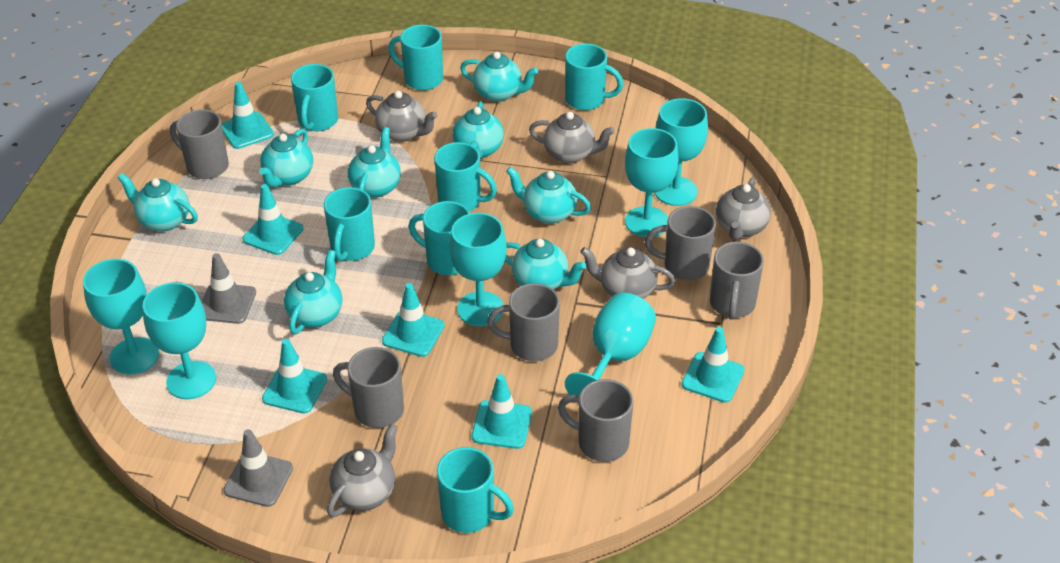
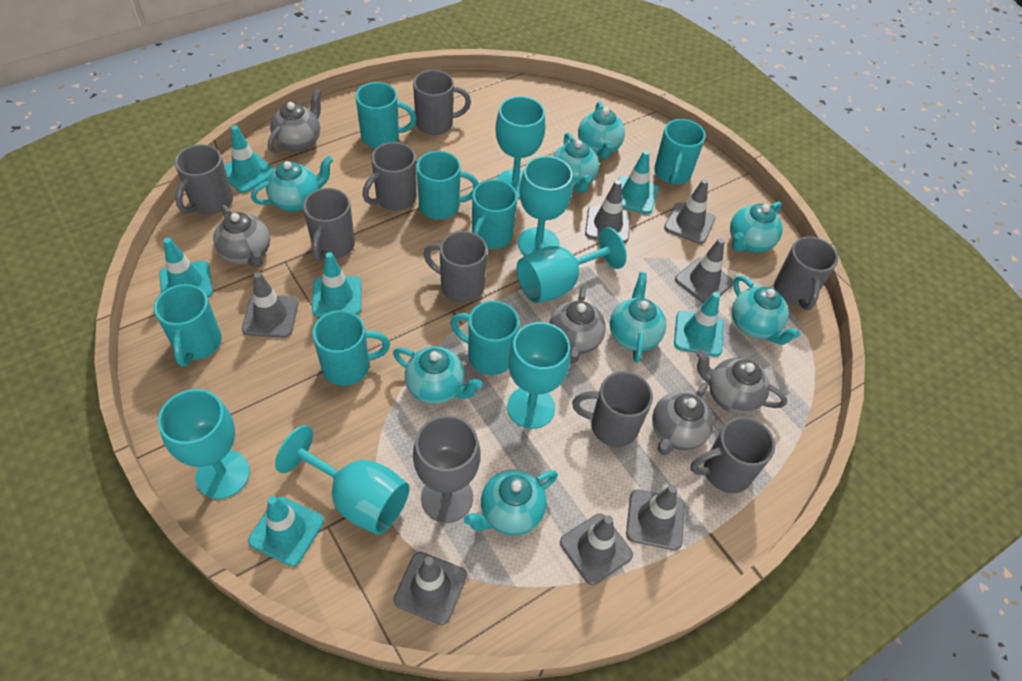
grey goblet: none = 0 -> [413,415,481,523] = 1
grey mug: [170,109,229,179] [333,347,404,428] [487,283,560,361] [558,379,633,462] [645,206,716,280] [710,242,764,320] = 6 -> [174,144,233,215] [303,188,355,261] [363,142,417,211] [413,70,471,135] [423,231,488,303] [572,371,653,447] [690,417,775,493] [774,236,838,310] = 8
grey traffic cone: [202,253,256,324] [223,429,293,507] = 2 -> [242,272,298,338] [394,552,467,625] [560,514,633,585] [585,180,631,243] [626,485,685,550] [664,179,715,244] [675,238,734,304] = 7

